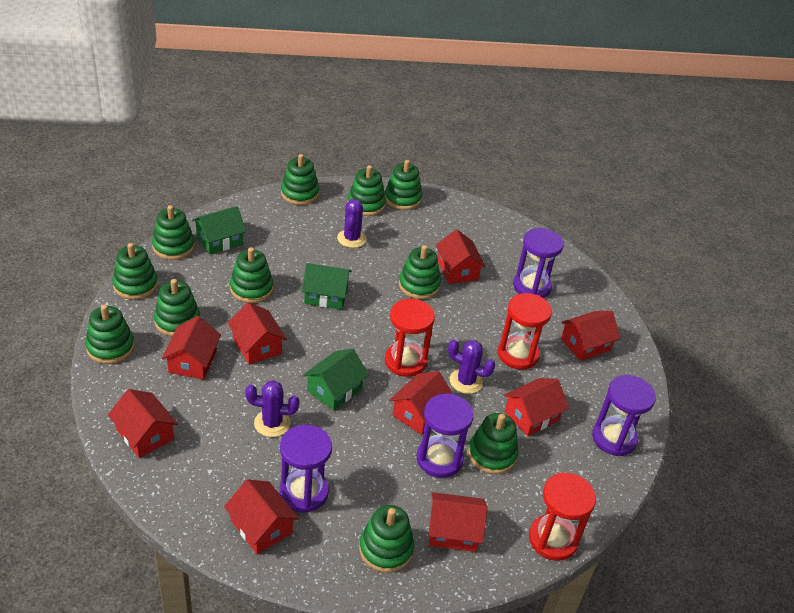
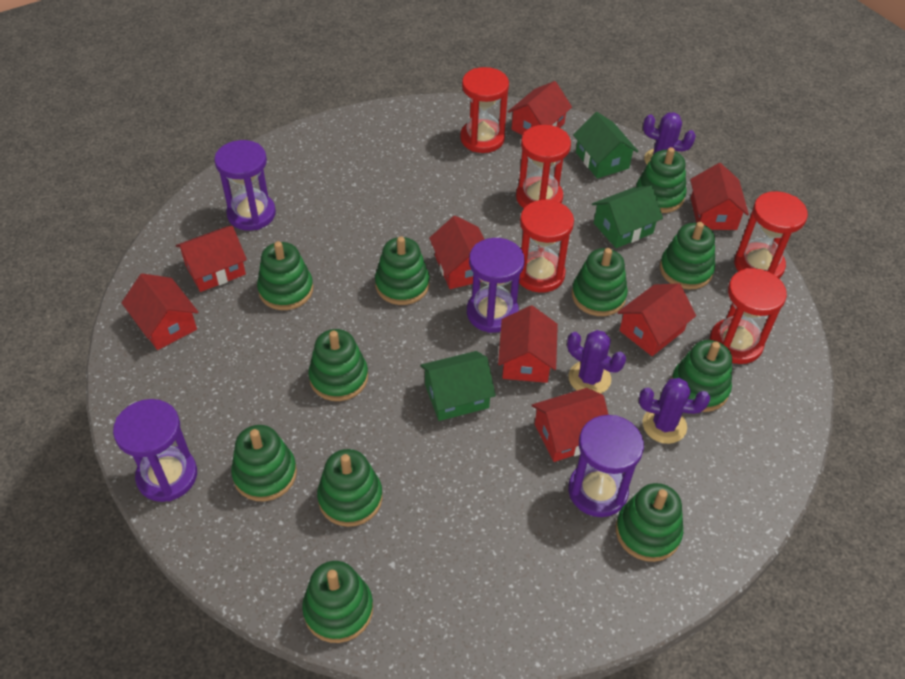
red hourglass: [385,299,435,377] [498,293,552,370] [529,472,596,561] = 3 -> [460,67,509,153] [516,125,571,208] [519,199,574,293] [710,268,787,364] [734,191,808,278] = 5
red house: [108,389,178,458] [161,316,221,380] [224,479,299,554] [228,302,287,365] [389,371,453,435] [428,492,487,552] [436,230,486,284] [503,378,569,436] [561,311,621,361] = 9 -> [122,273,199,350] [176,226,247,292] [429,216,485,289] [498,305,558,383] [508,81,572,135] [532,388,609,462] [617,283,696,356] [690,163,749,230] = 8

